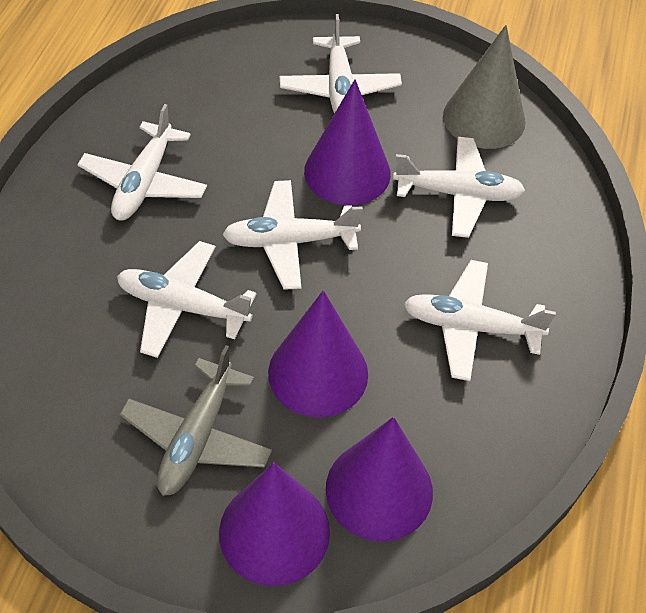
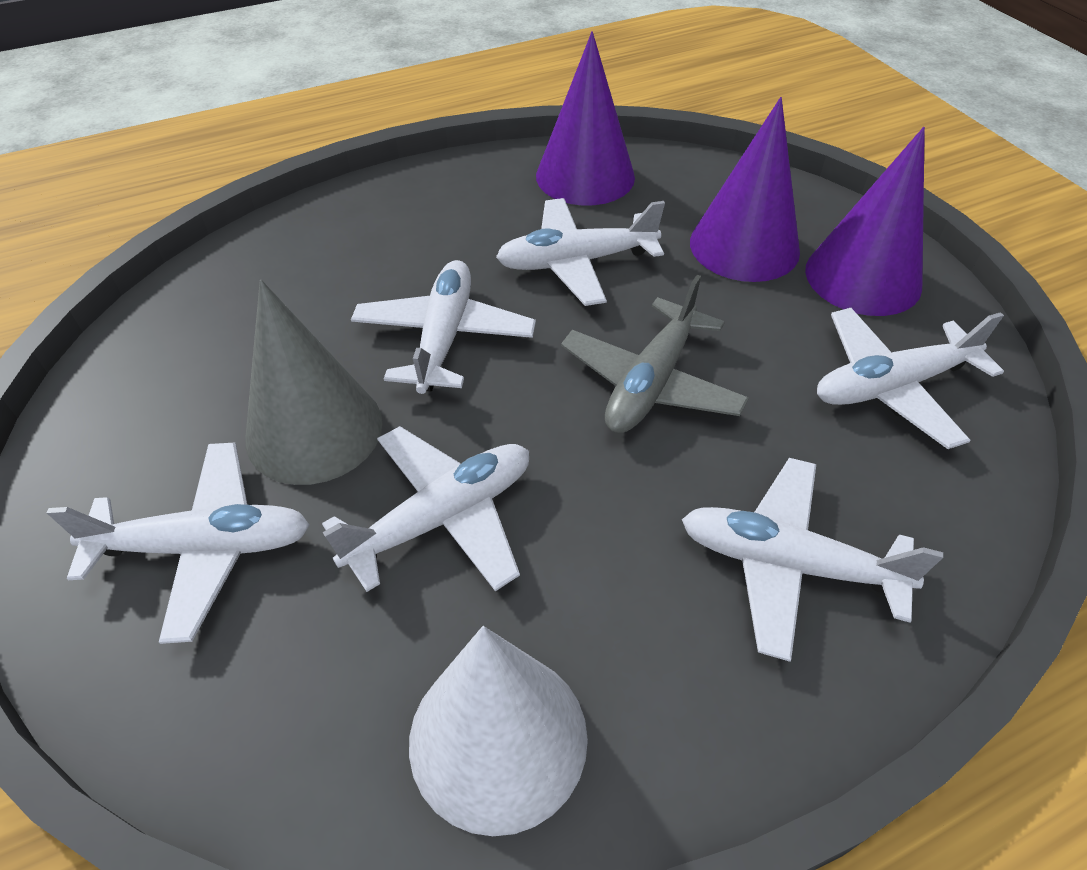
purple cone: [219,462,330,586] [268,290,368,418] [304,79,391,205] [326,417,433,542] = 4 -> [536,31,635,206] [690,97,800,282] [805,127,925,316] = 3
white cone: none = 0 -> [409,626,588,836] = 1

